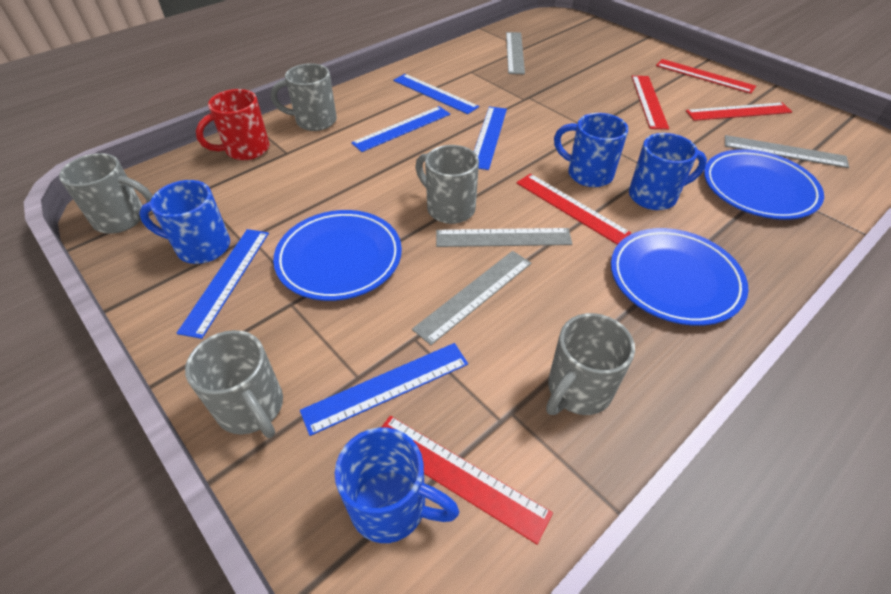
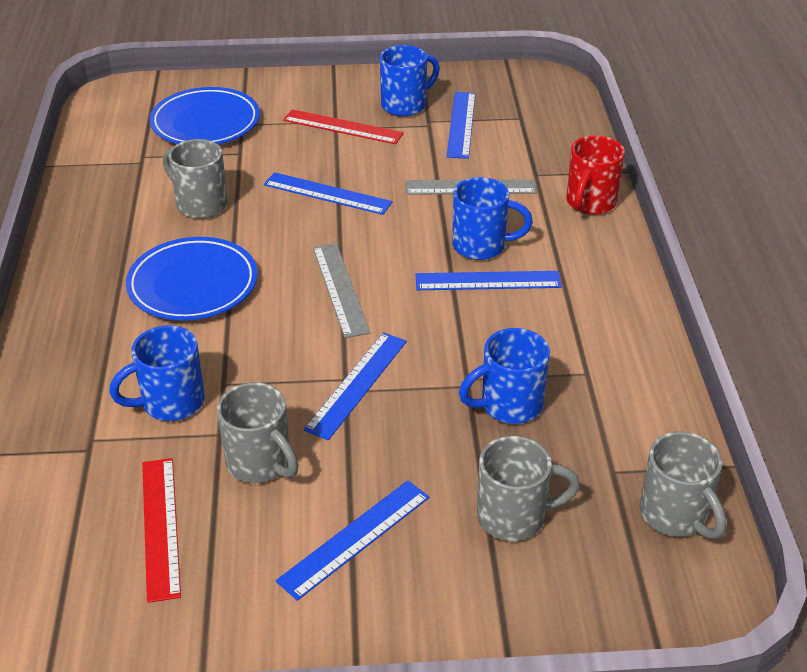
blue plate: [273,210,402,301] [611,228,748,326] [704,149,824,220] = 3 -> [126,237,257,320] [150,87,260,144] = 2
grey mug: [59,153,153,233] [185,330,283,438] [271,63,337,131] [415,145,479,224] [546,313,635,415] = 5 -> [163,139,228,219] [217,382,299,483] [477,436,580,541] [639,432,726,539] = 4
grey ruler: [412,251,531,345] [436,228,572,247] [506,32,525,74] [725,135,849,168] = 4 -> [313,243,370,338] [405,179,537,195] = 2
red ruler: [382,416,553,545] [516,174,631,245] [632,76,669,130] [656,59,756,94] [686,102,792,121] = 5 -> [142,458,181,603] [283,109,404,144] = 2

